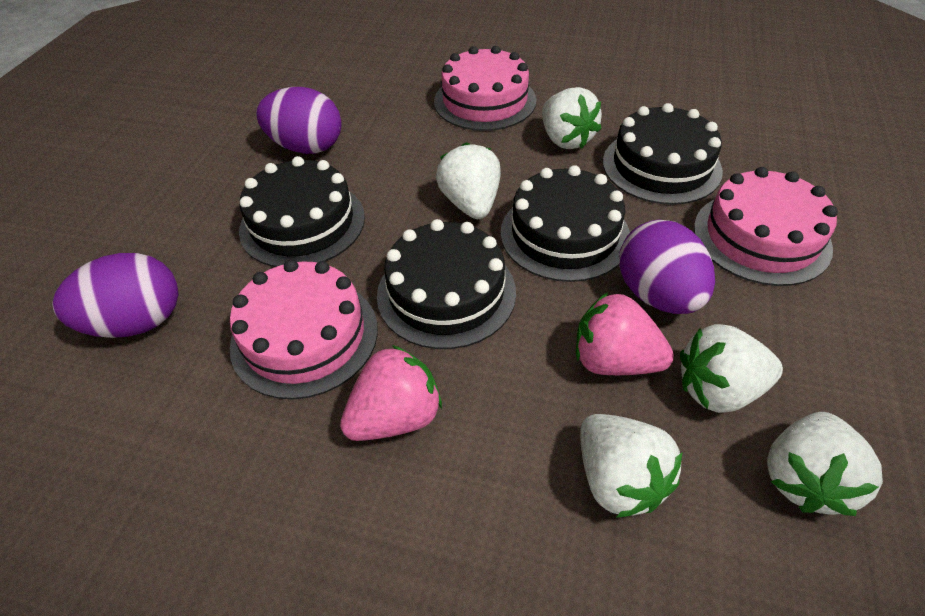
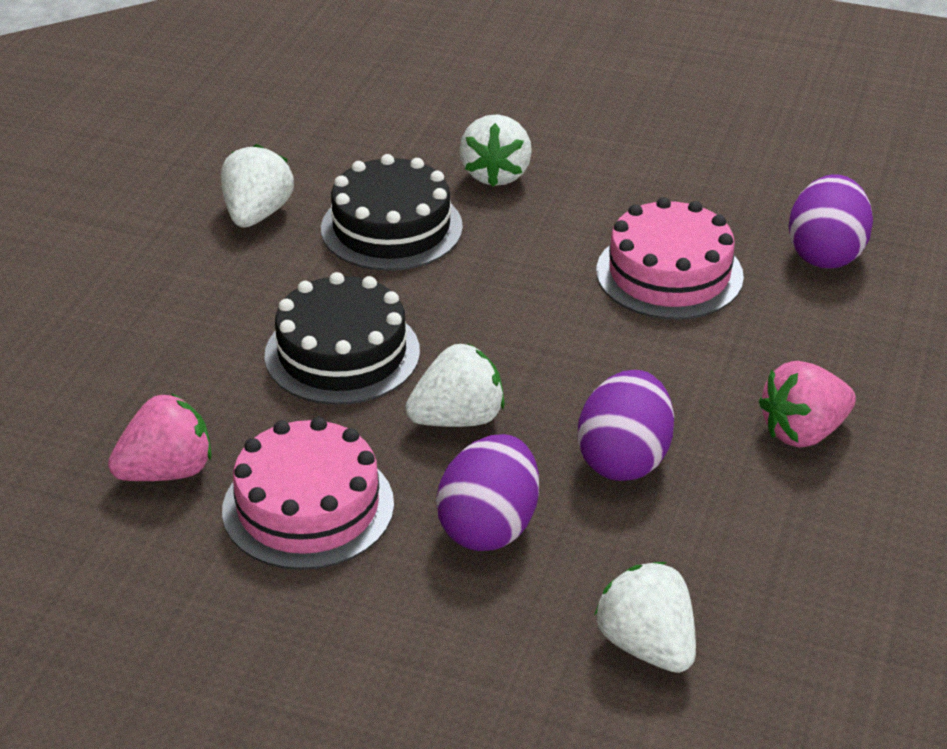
black cake: [239,156,365,267] [377,219,516,349] [500,165,630,282] [603,103,723,205] = 4 -> [265,272,420,405] [321,154,463,271] = 2
pink cake: [230,260,378,399] [434,46,536,131] [694,167,838,286] = 3 -> [222,417,394,570] [596,197,744,320] = 2
white strawberry: [436,142,501,219] [542,87,602,149] [580,414,682,518] [680,324,783,413] [767,412,883,516] = 5 -> [221,144,294,228] [405,343,505,427] [459,114,532,187] [595,562,696,673] = 4

